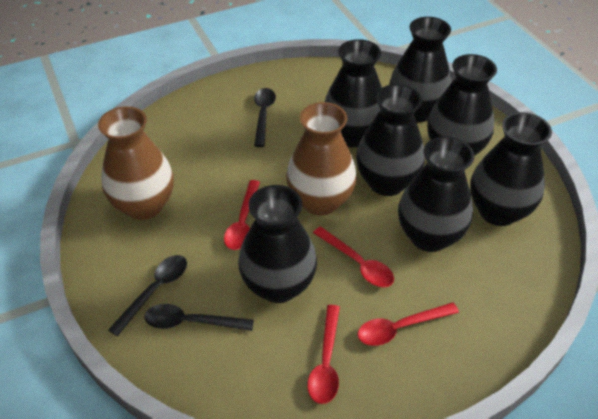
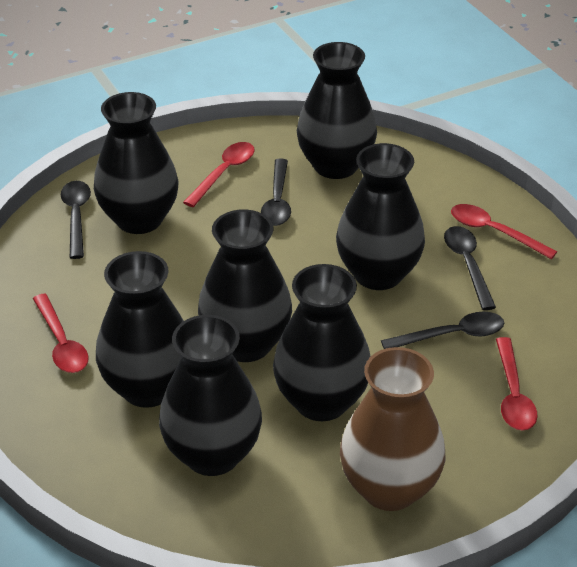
black spoon: [108,255,187,336] [145,304,254,331] [254,88,276,147] = 3 -> [61,181,91,259] [261,159,291,226] [381,312,504,349] [444,226,496,310] = 4
brown vase: [98,106,174,220] [286,102,357,215] = 2 -> [340,347,445,511] = 1

